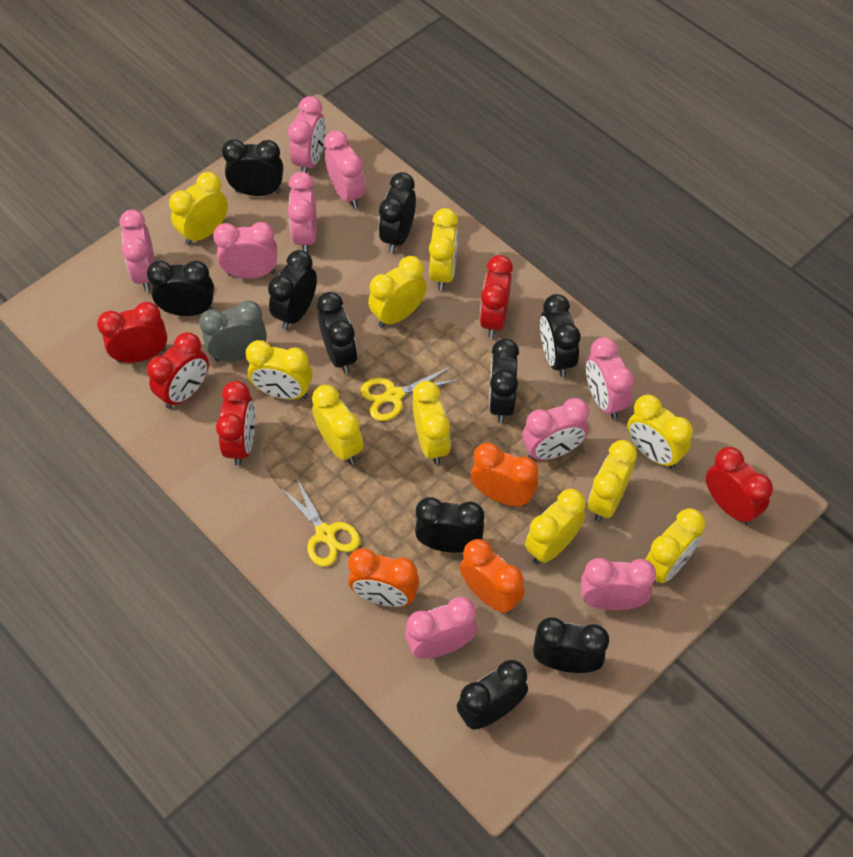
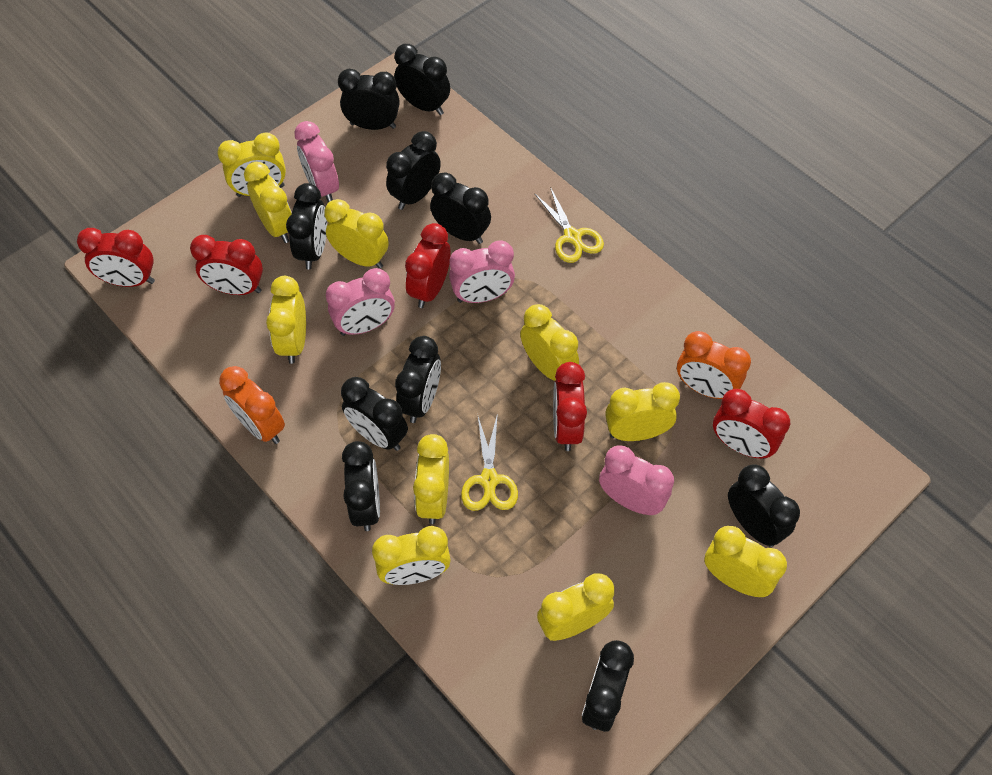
grey clock: [199,301,267,361] = 1 -> none = 0
orange clock: [348,548,419,607] [460,539,525,614] [471,443,538,506] = 3 -> [219,366,285,444] [677,331,751,399] = 2
pink clock: [119,210,155,291] [213,222,277,279] [288,96,326,173] [288,172,317,253] [324,130,366,209] [405,597,477,659] [522,398,589,460] [581,558,656,610] [586,337,634,419] = 9 -> [294,121,339,203] [326,268,395,336] [449,241,515,303] [599,446,674,515] = 4

